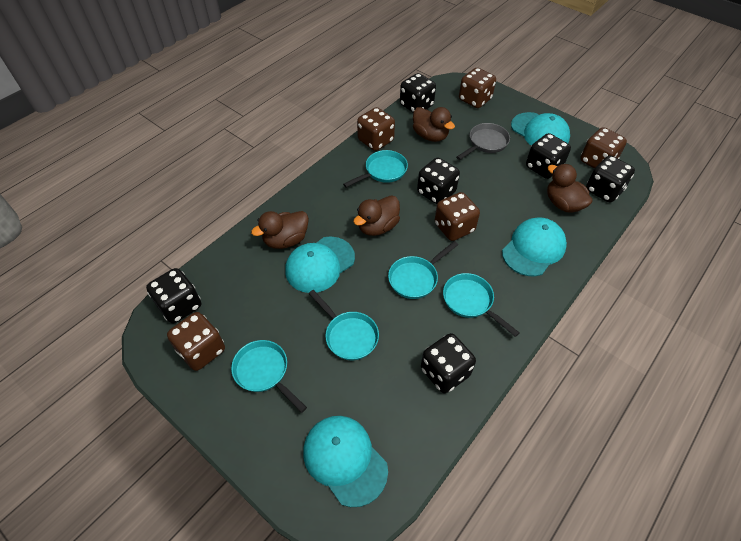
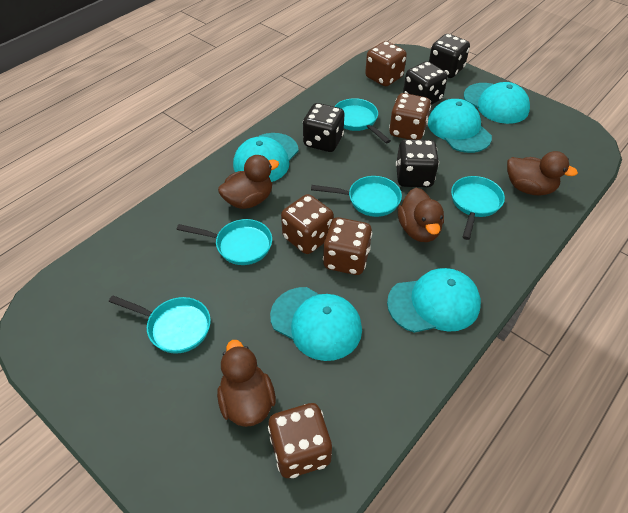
black dice: [146,268,201,323] [400,73,436,112] [417,157,460,204] [421,333,476,393] [526,133,571,179] [586,155,635,203] = 6 -> [303,103,345,152] [396,139,439,187] [403,61,448,105] [429,34,470,78] = 4
grey pan: [456,123,510,160] = 1 -> none = 0
turquoise cap: [285,236,355,293] [303,416,388,507] [502,217,567,276] [511,112,570,146] = 4 -> [233,133,299,182] [270,287,362,361] [387,268,481,333] [428,99,492,153] [464,82,530,124] = 5

